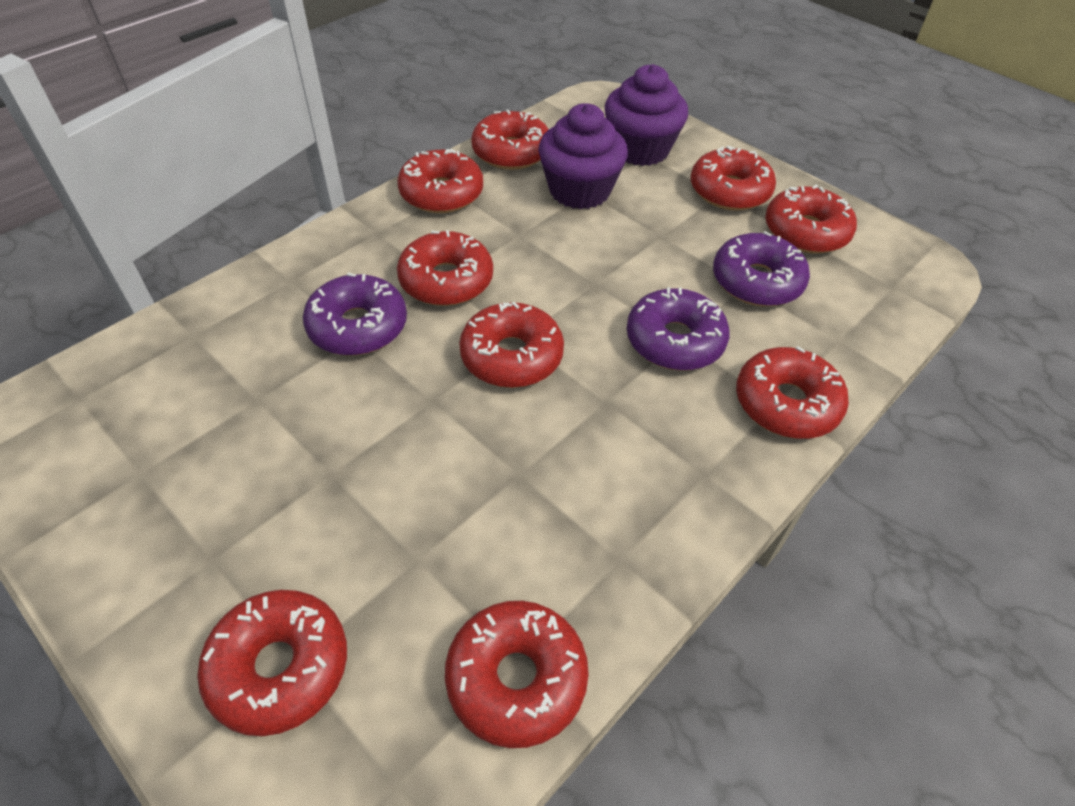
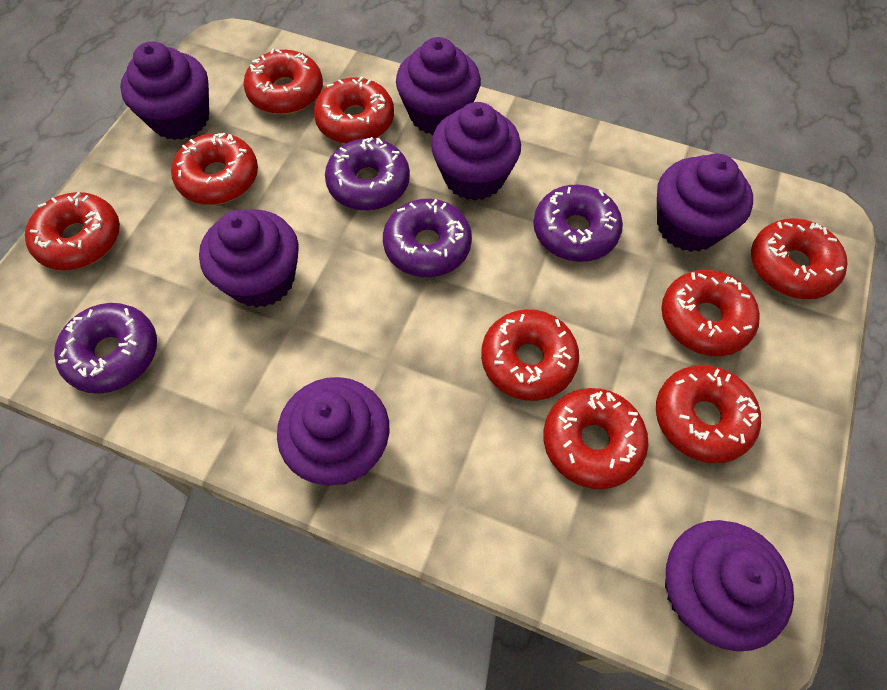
purple cupcake: [538,103,628,209] [604,64,688,166] = 2 -> [120,41,209,140] [199,209,299,308] [277,377,389,486] [396,37,481,135] [431,102,521,201] [657,154,753,252] [665,520,794,652] = 7
purple donut: [303,273,407,356] [627,287,730,371] [713,231,810,306] = 3 -> [54,303,157,394] [325,137,410,211] [383,199,472,277] [533,185,623,262] = 4

